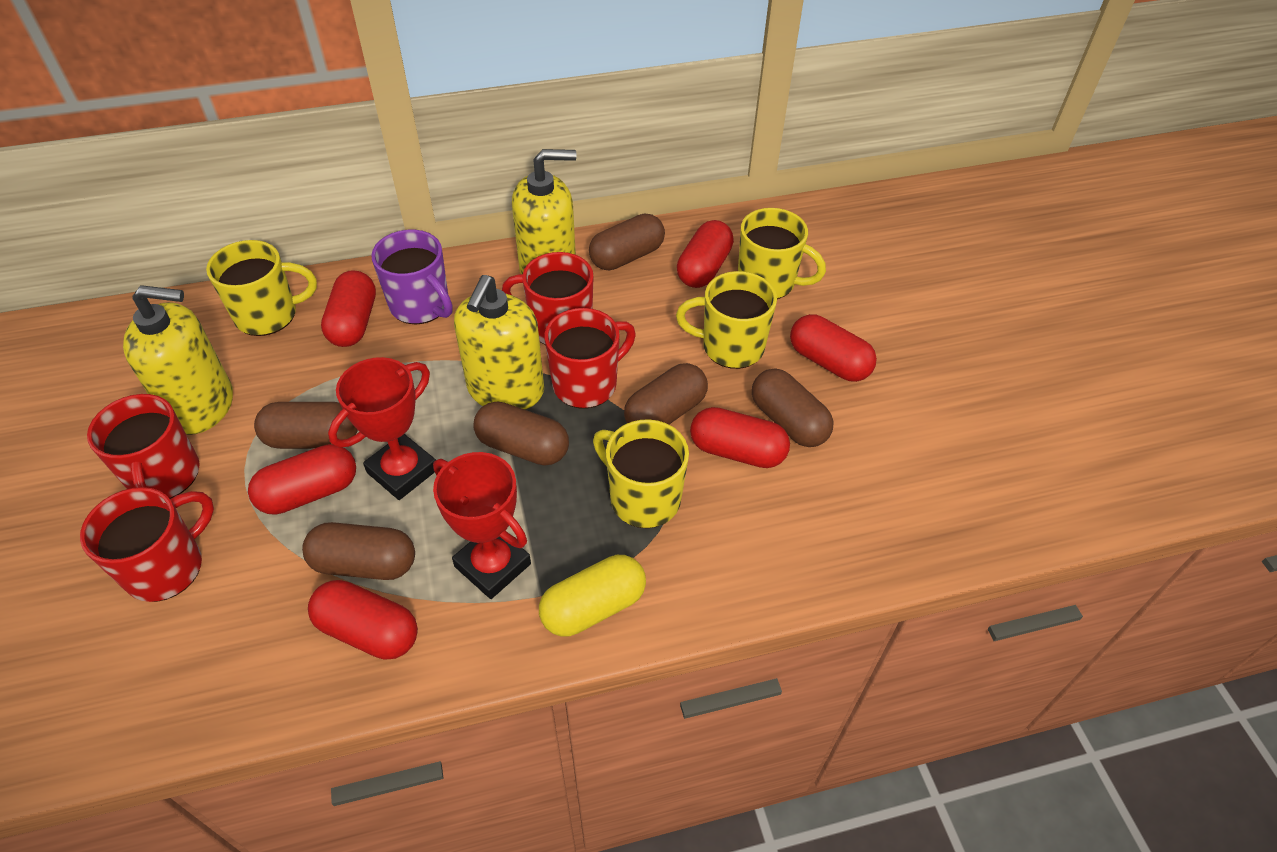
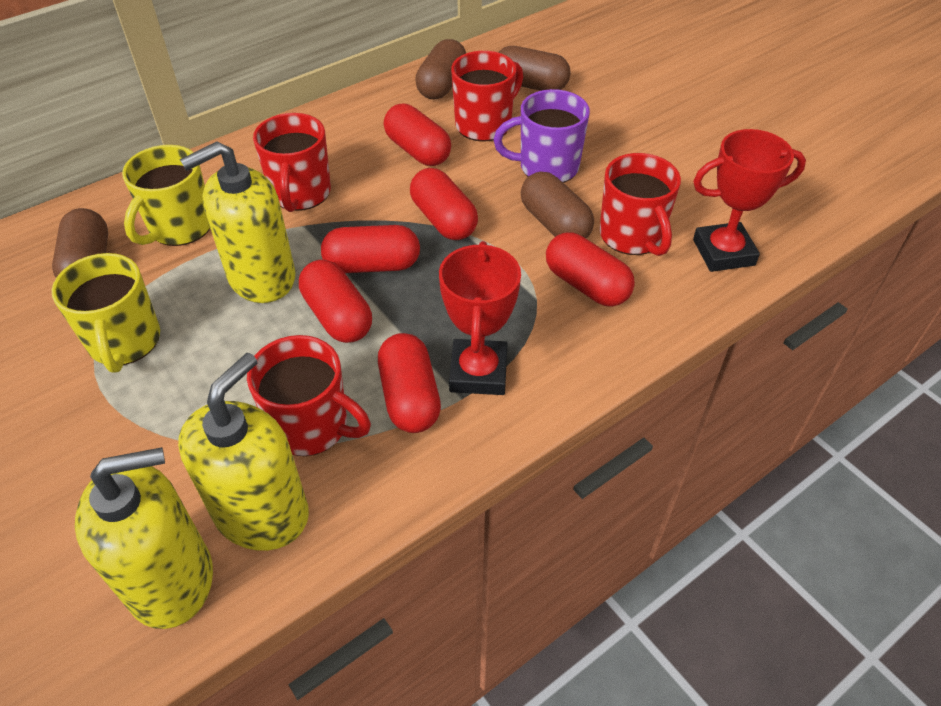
brown capsule: [254,402,358,449] [302,522,415,580] [473,402,569,466] [589,213,665,270] [624,363,708,424] [752,368,833,447] = 6 -> [52,208,108,278] [415,39,466,99] [498,46,571,91] [521,171,594,238] = 4
yellow capsule: [539,555,646,636] = 1 -> none = 0
yellow mug: [206,240,317,336] [593,419,689,528] [676,271,777,369] [738,208,826,299] = 4 -> [52,253,160,373] [122,145,210,246] = 2

